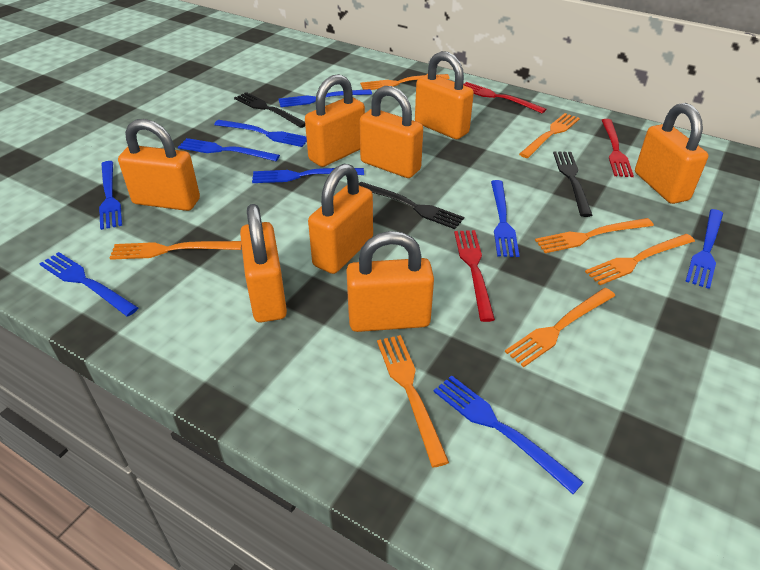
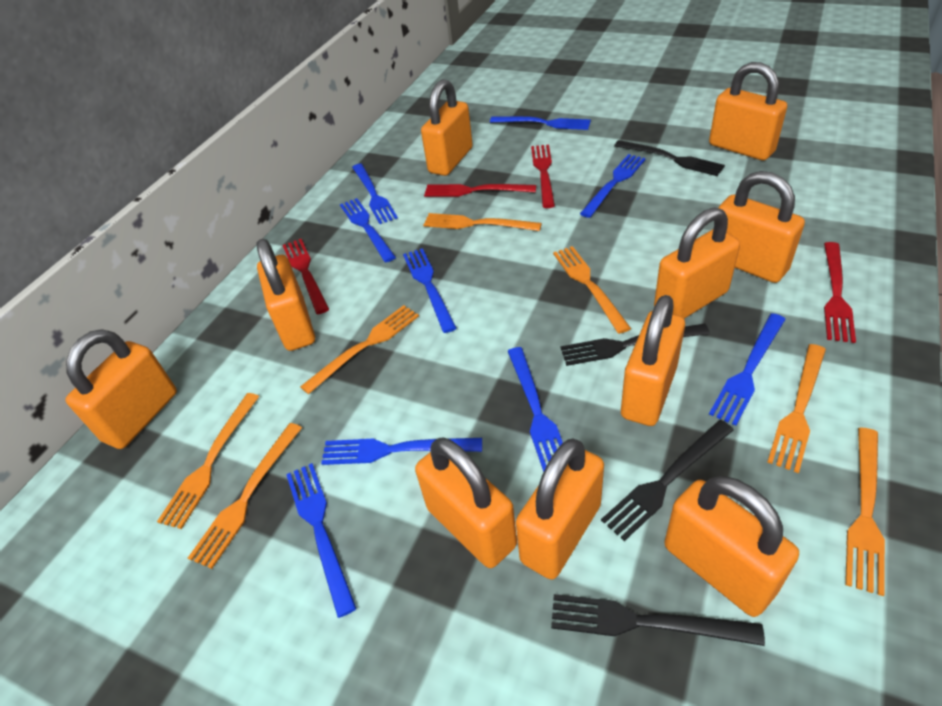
black fork: [234,92,305,128] [359,182,464,229] [553,152,592,217] = 3 -> [551,594,765,646] [560,324,710,366] [601,420,734,541] [614,140,725,176] = 4
orange padlock: [118,119,200,211] [240,204,287,323] [305,74,365,167] [308,164,373,274] [346,231,434,332] [360,86,423,178] [415,51,474,139] [635,103,708,204] = 8 -> [65,329,177,449] [256,239,315,351] [415,438,517,568] [421,79,473,176] [516,439,604,580] [621,295,685,426] [654,207,740,319] [664,476,799,617] [709,62,787,160] [719,171,805,283] = 10
red fork: [454,230,495,322] [463,82,546,113] [602,119,634,177] = 3 -> [283,239,329,314] [424,184,536,197] [531,145,555,208] [824,242,856,343] = 4

